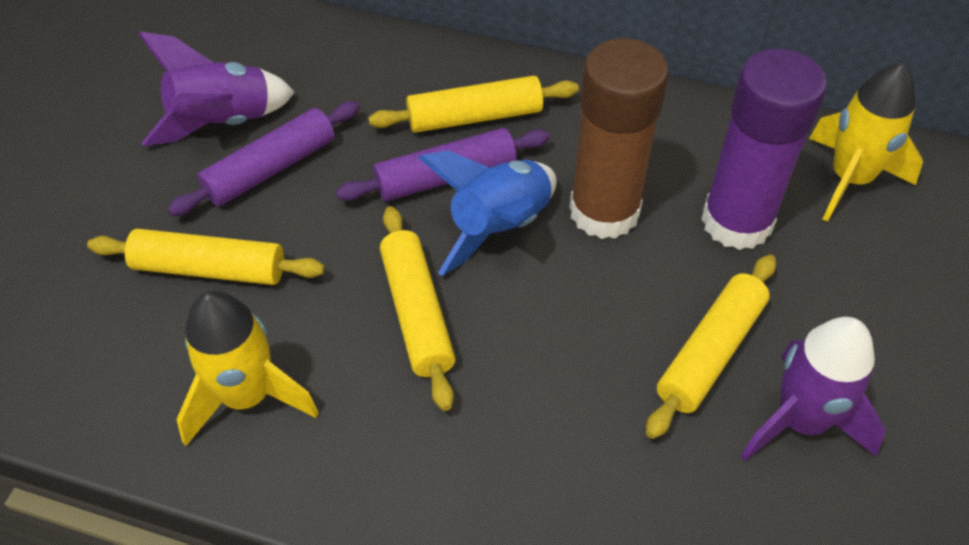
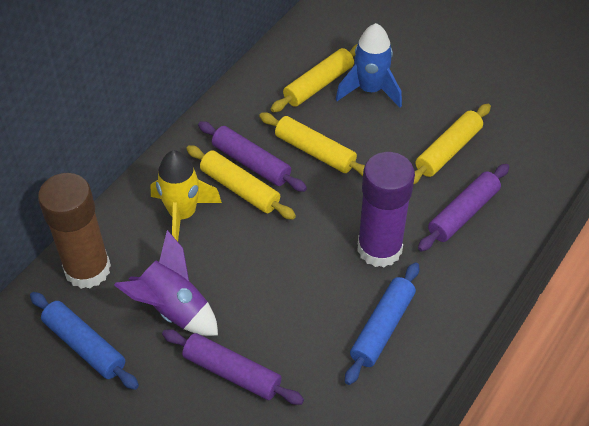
blue rolling pin: none = 0 -> [30,292,139,390] [345,262,419,385] = 2
purple rocket: [138,31,295,146] [741,317,886,461] = 2 -> [114,230,218,336] = 1
purple rolling pin: [167,101,360,216] [336,128,550,201] = 2 -> [162,329,304,405] [198,121,307,192] [418,164,509,251] = 3
yellow rocket: [176,291,319,446] [809,63,923,222] = 2 -> [150,151,222,241] = 1

